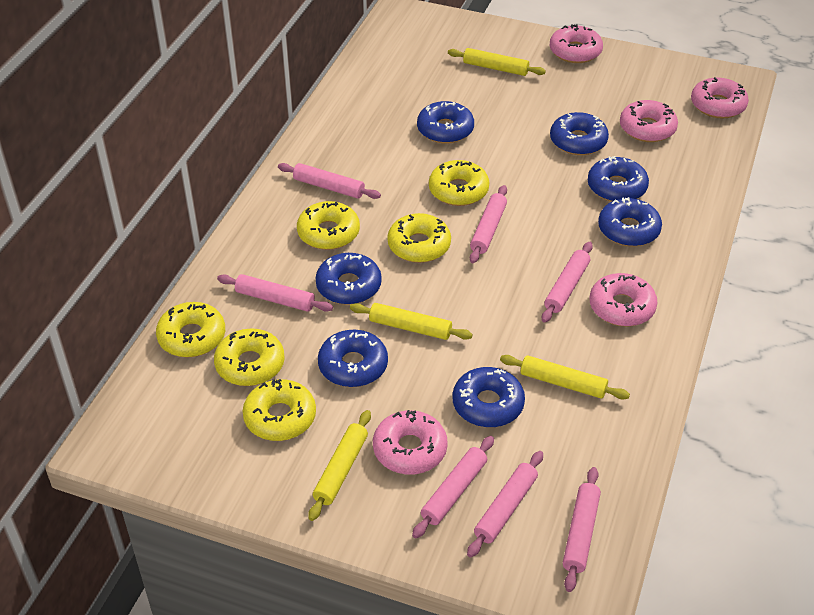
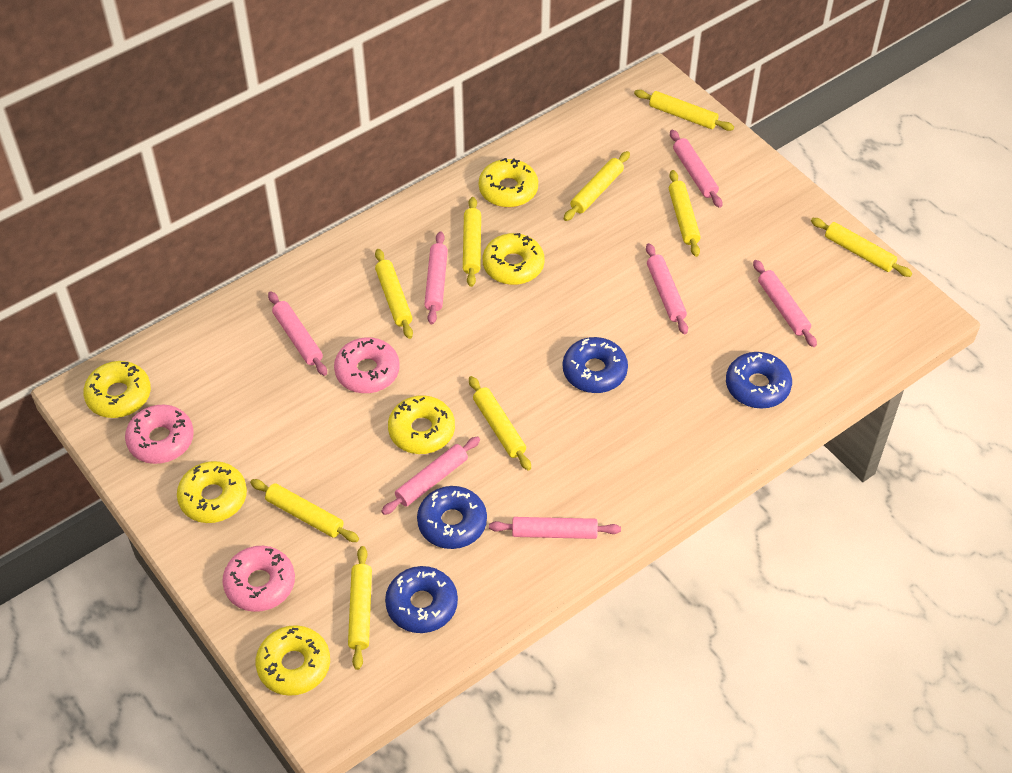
blue donut: [316,253,382,305] [318,330,388,387] [417,101,474,144] [452,367,525,428] [550,112,609,155] [588,156,649,202] [598,197,662,247] = 7 -> [385,566,458,633] [417,486,487,549] [563,337,628,393] [726,352,792,409] = 4
pink donut: [373,410,448,475] [550,24,603,63] [590,273,657,327] [620,100,678,142] [691,77,749,118] = 5 -> [125,405,194,464] [222,546,295,612] [334,337,400,393] = 3
yellow rolling pin: [308,410,371,521] [350,303,473,340] [448,48,546,76] [500,355,630,400] = 4 -> [250,479,359,542] [348,546,372,670] [375,249,413,339] [463,197,481,287] [469,376,531,471] [564,151,630,221] [634,90,734,131] [669,170,701,257] [811,218,912,277] = 9

